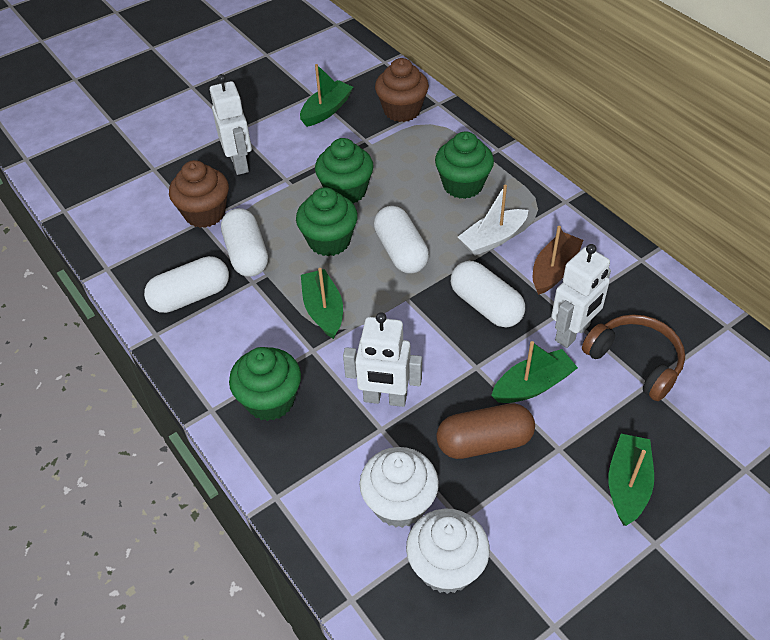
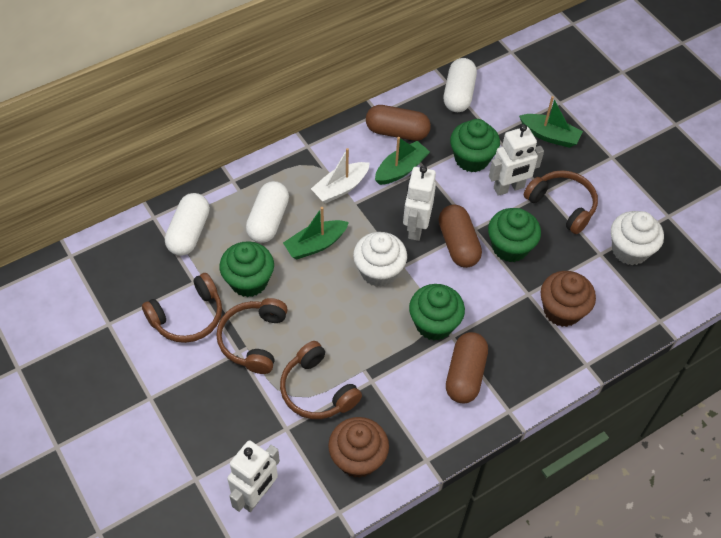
brown boat: [533,226,583,295] = 1 -> none = 0
brown capsule: [436,403,535,459] = 1 -> [366,105,431,141] [439,204,482,268] [446,332,488,403] = 3
brown headphones: [582,314,685,401] = 1 -> [142,273,222,343] [216,298,288,374] [280,341,362,419] [524,170,598,234] = 4
green boat: [300,64,353,127] [301,268,343,339] [491,341,578,403] [608,434,654,526] = 4 -> [283,207,349,259] [375,137,430,185] [519,96,583,148] = 3
white capsule: [144,256,229,313] [221,208,268,277] [374,206,429,273] [451,261,525,328] = 4 -> [165,193,210,256] [246,181,289,243] [444,58,477,112] = 3

